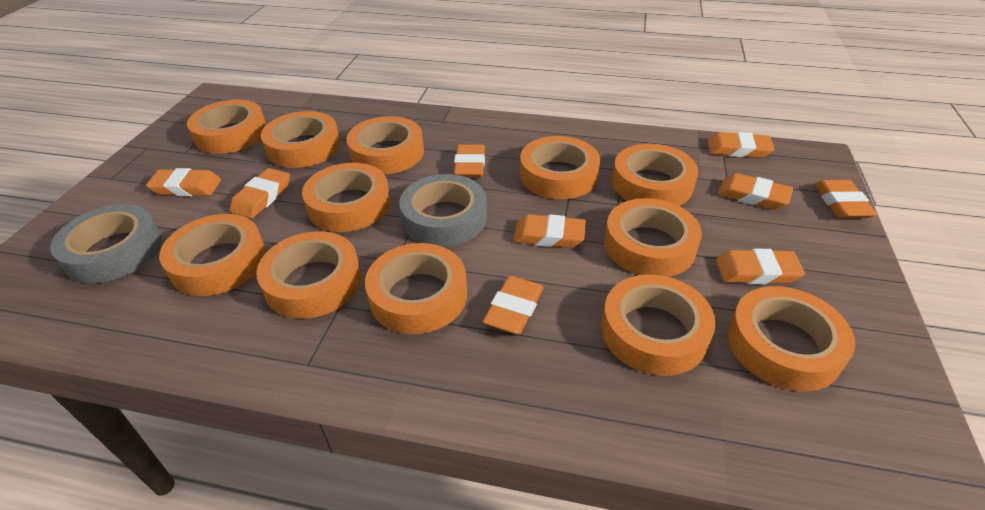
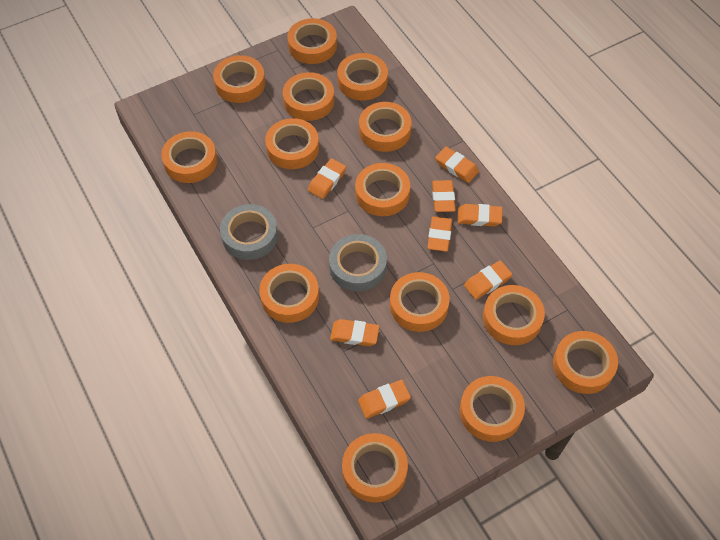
orange eraser: [146,168,221,196] [230,168,290,219] [454,144,485,178] [482,276,544,334] [513,214,586,248] [708,132,774,158] [716,249,805,284] [718,173,793,210] [815,180,877,218] = 9 -> [308,158,346,199] [330,319,380,346] [358,380,411,419] [427,217,452,252] [432,180,455,212] [435,147,479,183] [458,204,503,227] [464,260,512,300] = 8
orange tape: [159,214,266,296] [187,100,266,154] [256,231,361,319] [261,111,340,168] [302,163,391,232] [346,116,424,174] [365,243,467,334] [520,136,600,199] [601,274,716,376] [604,198,702,277] [612,144,698,206] [727,286,855,391] = 12 -> [161,131,217,183] [213,55,265,103] [259,264,319,323] [265,118,319,169] [283,72,334,121] [287,18,337,64] [337,53,388,101] [342,433,408,502] [355,163,410,216] [359,102,412,152] [390,272,450,332] [460,376,525,442] [483,285,545,345] [553,331,618,394] = 14

